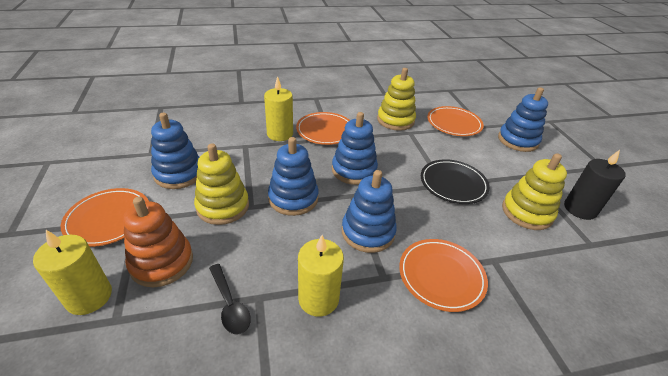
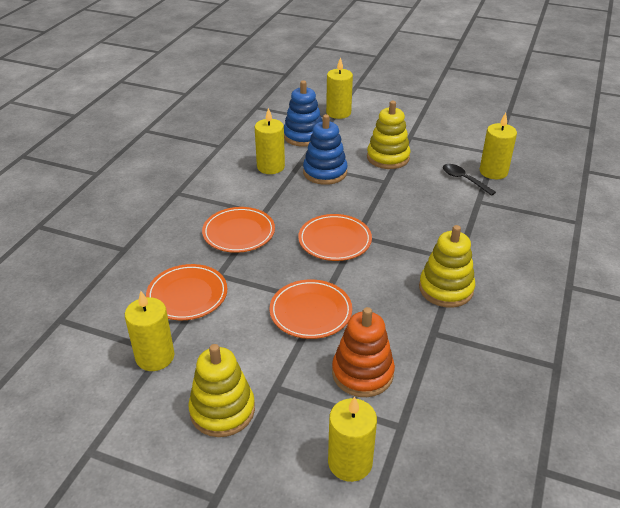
black candle: [564,150,626,220] = 1 -> none = 0
black plate: [421,159,490,204] = 1 -> none = 0
blue stacking toy: [151,113,199,189] [268,137,319,216] [332,112,378,185] [342,170,397,253] [498,87,548,152] = 5 -> [284,80,322,147] [303,114,347,185] = 2
yellow candle: [33,230,112,315] [264,76,293,141] [298,235,344,317] = 3 -> [125,291,174,371] [255,108,285,174] [326,57,353,119] [328,396,377,482] [480,113,517,179] = 5

